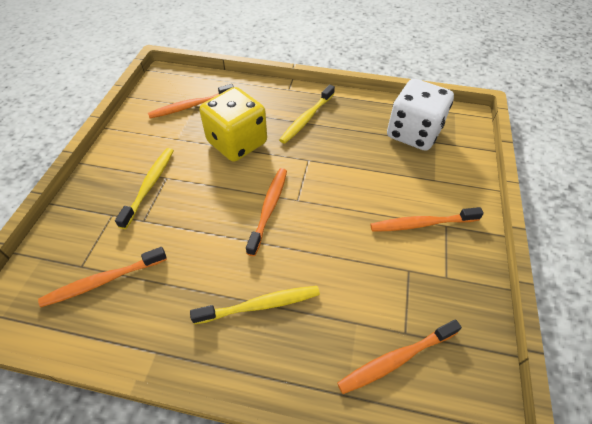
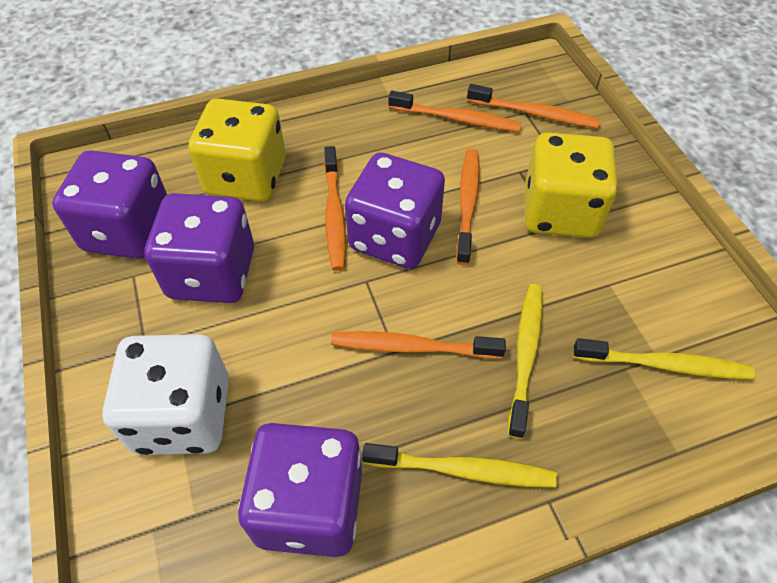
purple dice: none = 0 -> [52,150,167,259] [144,193,254,303] [238,423,362,557] [345,153,445,269] = 4
yellow dice: [199,87,267,162] = 1 -> [188,99,286,202] [525,132,618,238] = 2

